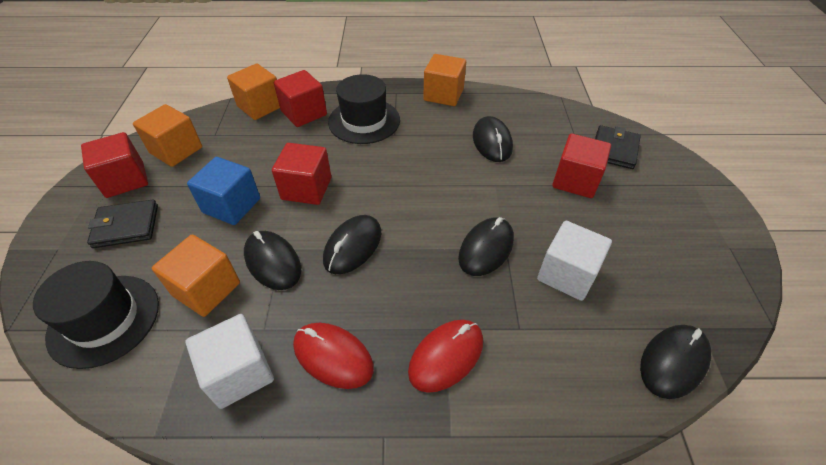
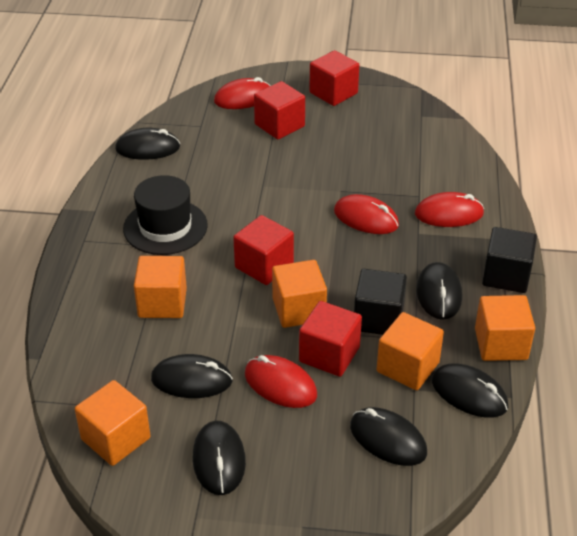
black cube: none = 0 -> [354,269,407,335] [482,227,537,293] = 2
black hat: [33,261,159,369] [328,74,400,144] = 2 -> [123,175,208,255] = 1
black mouse: [244,231,301,290] [323,215,381,274] [458,217,514,276] [473,116,513,162] [640,325,711,399] = 5 -> [115,128,180,160] [151,354,233,398] [193,420,246,495] [350,407,427,466] [416,262,462,320] [432,363,508,418] = 6
black wallet: [87,200,158,248] [595,125,641,169] = 2 -> none = 0
blue cube: [187,157,260,225] = 1 -> none = 0
orange cube: [133,104,202,167] [152,235,240,317] [227,64,280,120] [423,54,466,106] = 4 -> [75,380,151,466] [134,256,187,318] [272,260,327,328] [377,312,444,390] [475,295,535,361] = 5
red mouse: [293,323,374,389] [408,320,483,393] = 2 -> [214,77,270,109] [245,355,317,408] [334,194,399,234] [415,192,484,227] = 4
white cube: [185,314,274,409] [537,221,612,301] = 2 -> none = 0

